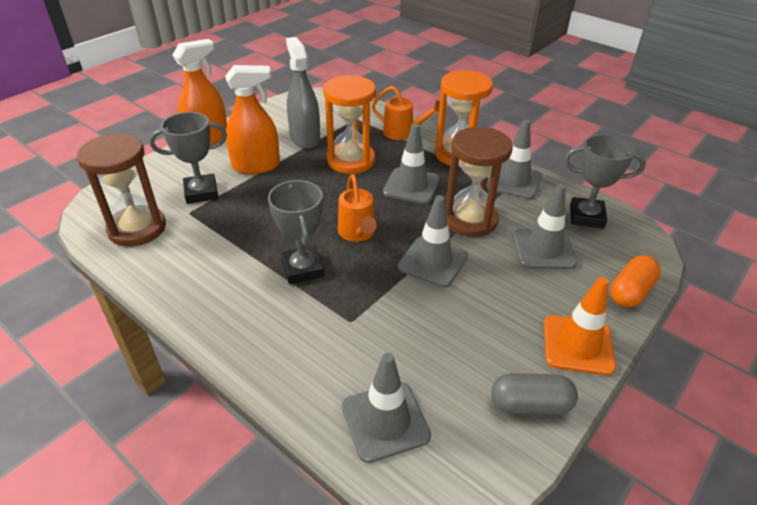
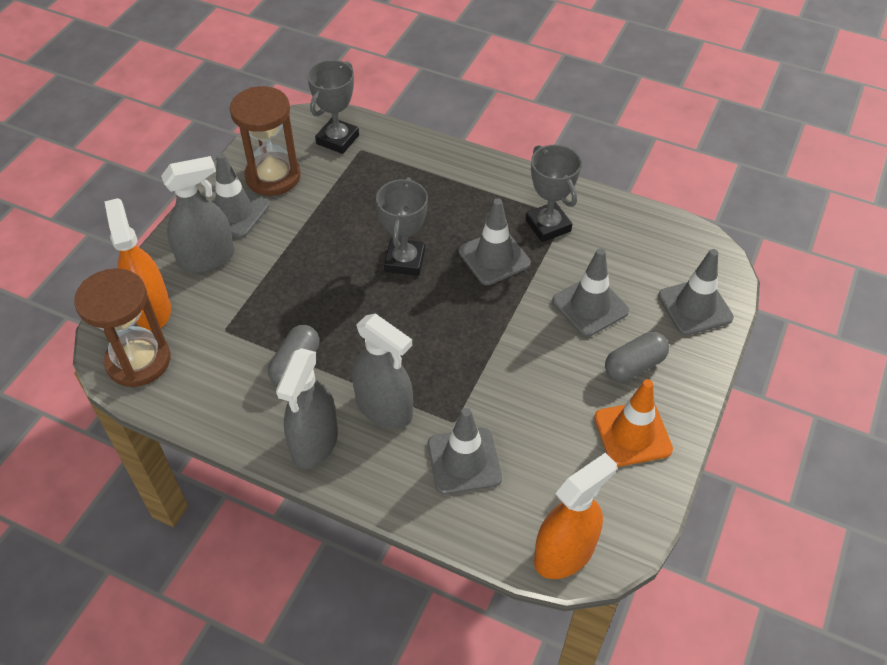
grey capsule: [492,373,578,415] = 1 -> [268,325,319,386] [605,332,669,382] = 2
grey spray bottle: [286,37,320,149] = 1 -> [161,156,235,273] [276,348,338,469] [352,313,413,429] = 3
orange capsule: [610,255,661,308] = 1 -> none = 0
orange hourglass: [323,75,376,174] [435,70,493,167] = 2 -> none = 0
orange watering can: [338,174,376,242] [371,86,440,140] = 2 -> none = 0

